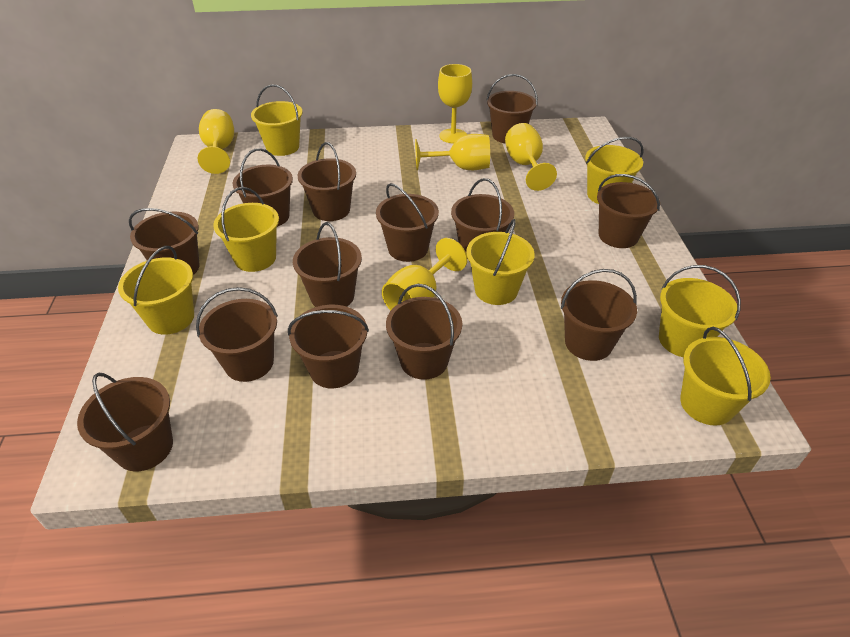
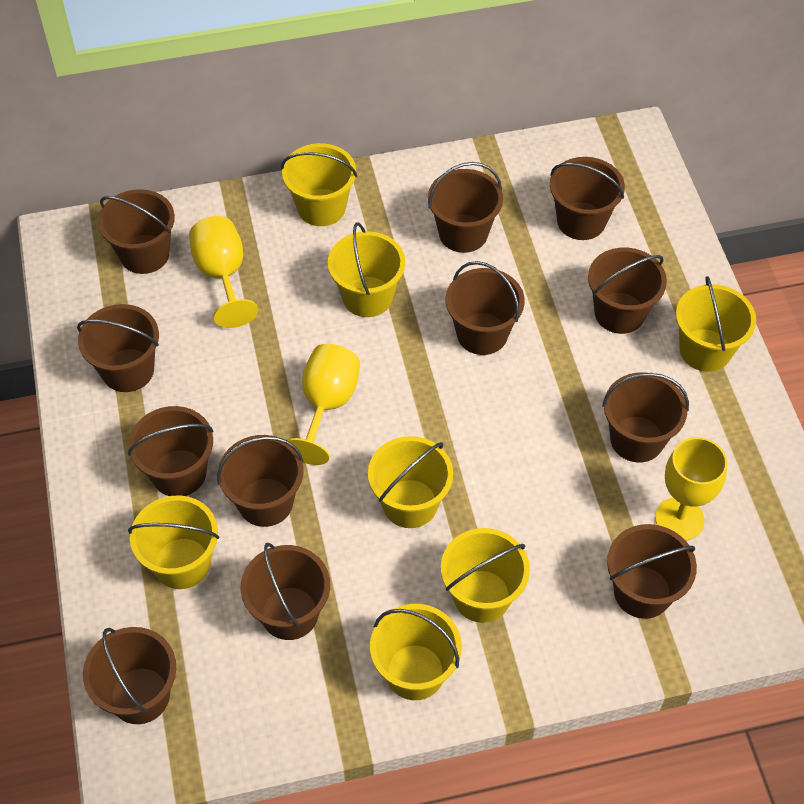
brown bucket: [77,373,173,472] [129,208,199,275] [196,287,278,382] [233,148,293,227] [288,305,369,388] [293,222,362,307] [298,142,356,221] [376,183,439,262] [386,284,462,380] [451,178,514,259] [486,74,538,144] [561,269,637,361] [597,174,660,248] = 13 -> [77,304,159,392] [83,627,176,724] [98,189,175,274] [128,406,214,496] [217,435,304,527] [241,543,330,640] [428,162,503,253] [446,261,525,355] [550,157,625,240] [588,247,667,334] [602,372,689,463] [607,524,697,619] = 12
yellow goblet: [198,109,234,174] [382,238,467,311] [415,134,490,170] [438,64,472,143] [505,123,557,191] = 5 -> [189,216,258,328] [287,344,360,465] [655,437,727,541] = 3

